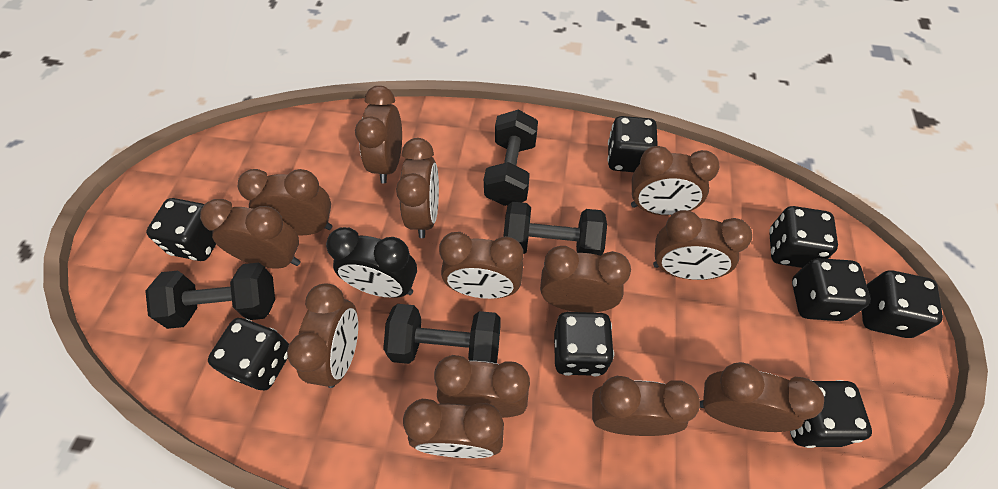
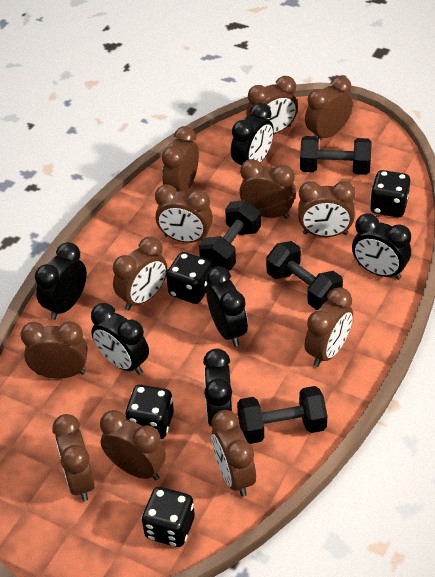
black clock: [326,227,417,298] = 1 -> [35,242,87,320] [91,303,149,375] [203,349,232,427] [206,266,248,347] [231,103,274,174] [352,213,411,280] = 6
black dice: [146,198,216,261] [208,318,289,390] [554,312,614,376] [607,116,658,172] [769,206,838,268] [790,380,872,448] [792,258,870,321] [862,270,943,338] = 8 -> [125,385,174,439] [142,487,195,547] [166,252,212,304] [370,170,410,217] = 4
brown clock: [200,199,301,269] [238,169,332,236] [287,284,358,388] [355,86,402,183] [396,138,439,238] [403,399,504,458] [434,355,530,418] [439,232,523,299] [540,246,631,313] [592,376,700,436] [631,146,719,215] [653,210,752,280] [700,362,824,432] = 13 -> [21,322,88,379] [52,414,95,501] [100,410,166,480] [113,237,167,310] [155,184,213,243] [162,126,199,192] [211,410,256,497] [239,159,296,219] [246,76,298,134] [298,181,356,237] [304,287,353,367] [305,76,353,139] = 12

